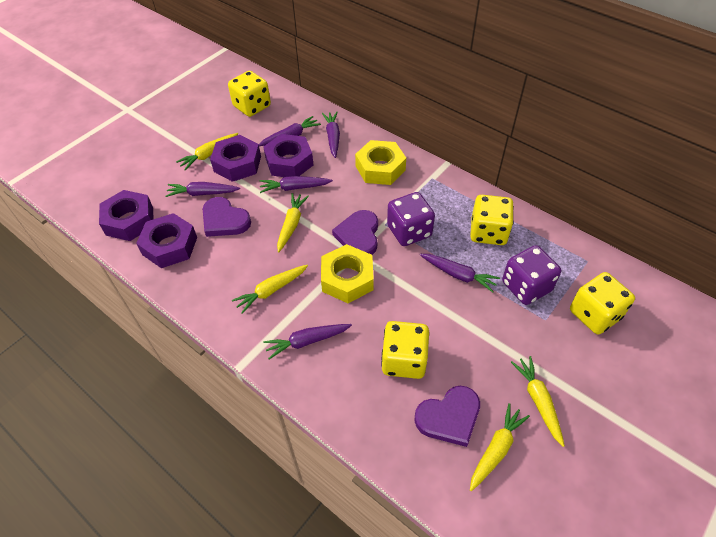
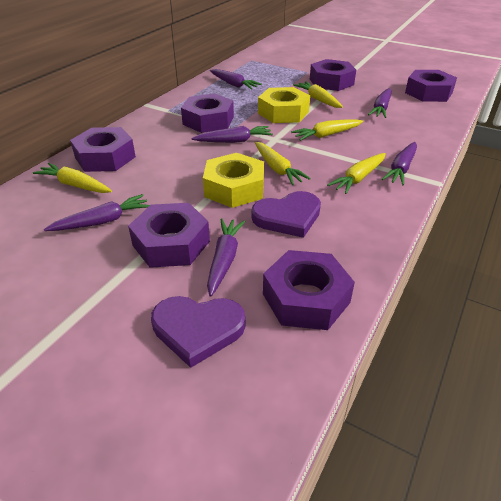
purple dice: [387,192,435,246] [502,245,561,305] = 2 -> none = 0
purple heart: [203,197,251,237] [332,210,378,255] [414,386,480,447] = 3 -> [151,296,245,368] [251,191,321,238] = 2
purple nut: [99,190,154,241] [136,213,197,268] [210,135,261,182] [263,134,313,177] = 4 -> [70,127,136,172] [128,203,210,268] [181,93,234,133] [263,250,355,330] [310,59,356,91] [405,70,457,102] = 6
yellow dice: [228,71,271,117] [381,321,429,379] [470,195,514,245] [570,272,635,335] = 4 -> none = 0

